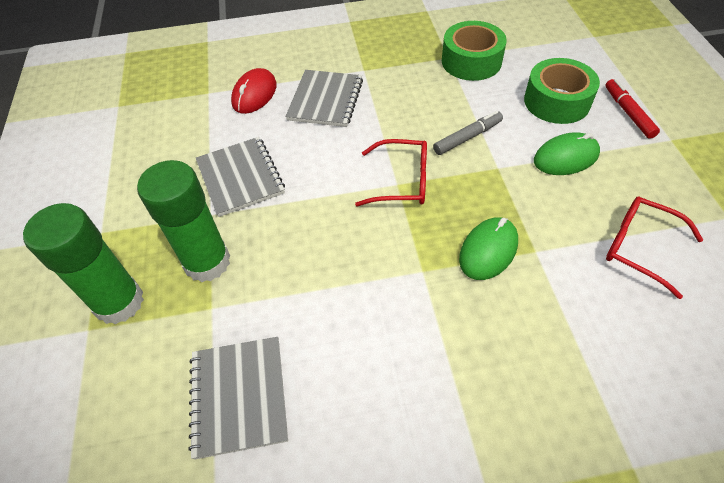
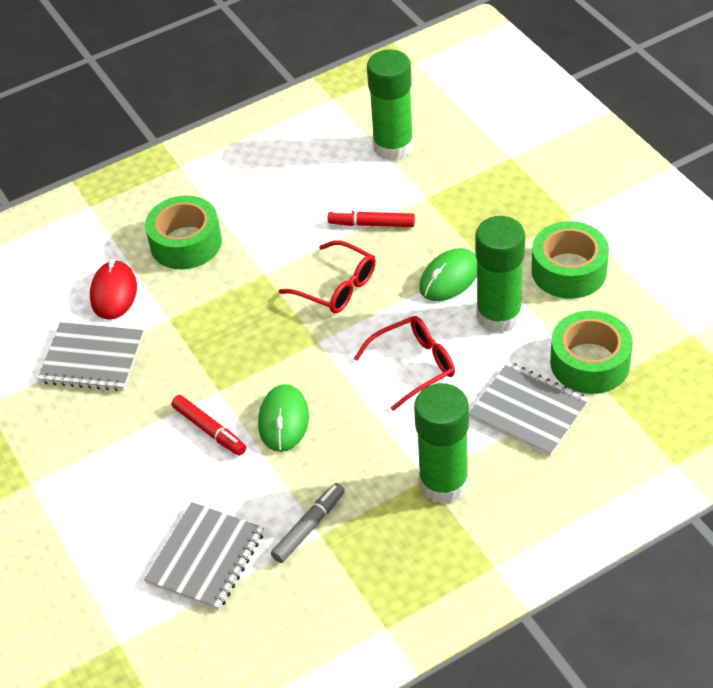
green glue stick: [23,203,144,324] [137,160,230,282] = 2 -> [367,50,414,161] [414,383,469,504] [475,216,525,333] = 3
green tape: [442,21,507,81] [524,58,600,124] = 2 -> [145,196,222,269] [531,221,609,299] [550,311,633,394] = 3
red marker: [605,79,660,139] = 1 -> [171,395,246,456] [328,210,415,227] = 2

